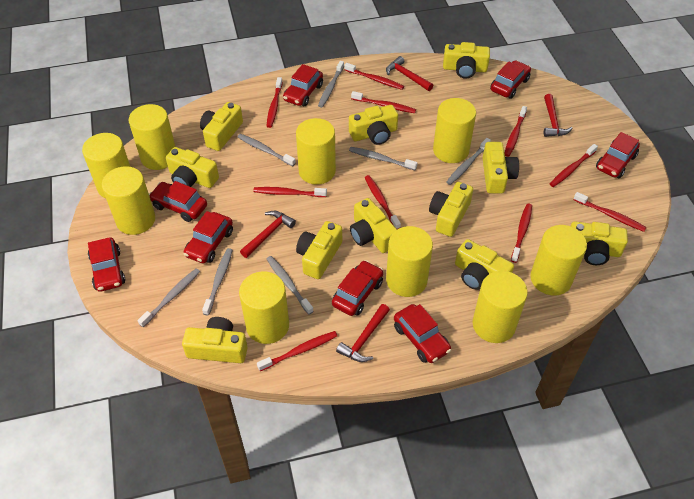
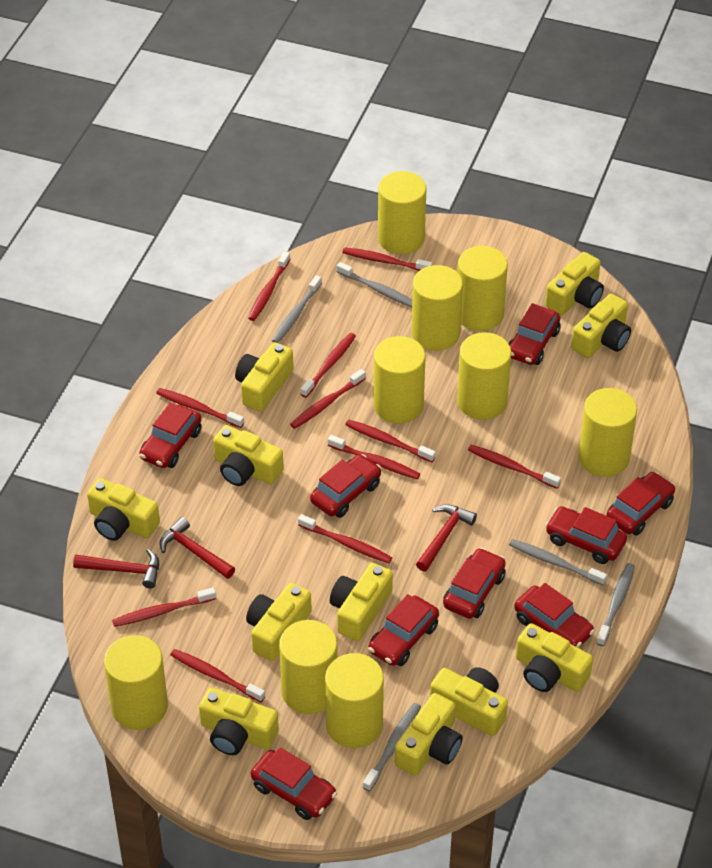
grey toothbrush: [137,269,200,327] [202,248,233,316] [238,134,296,166] [267,256,314,315] [318,61,344,108] [349,147,418,170] [447,138,491,185] = 7 -> [272,275,322,343] [336,262,412,307] [363,703,421,791] [509,539,607,586] [596,563,635,646] = 5
red car: [88,237,125,292] [149,181,207,222] [184,211,233,264] [283,64,323,106] [332,260,383,316] [394,304,451,363] [490,60,531,99] [596,132,640,178] = 8 -> [139,403,202,468] [251,747,337,820] [310,454,382,518] [368,594,439,666] [443,548,506,619] [508,303,560,365] [514,583,595,648] [545,506,627,564] [606,472,676,536] = 9
red hammer: [240,211,296,258] [336,304,390,362] [386,56,433,91] [544,94,573,137] = 4 -> [73,549,159,588] [160,517,235,579] [416,504,477,572] = 3
red toothbrush: [253,187,327,197] [257,331,337,371] [267,77,283,128] [344,63,404,90] [351,91,416,113] [365,175,401,229] [504,106,527,157] [511,204,532,263] [550,144,598,187] [573,192,647,232] = 10 -> [112,587,216,627] [156,388,244,428] [170,649,265,702] [248,251,290,321] [290,369,366,429] [298,514,392,563] [300,333,356,398] [328,435,420,479] [342,247,432,271] [345,420,436,462] [468,445,561,489] = 11

